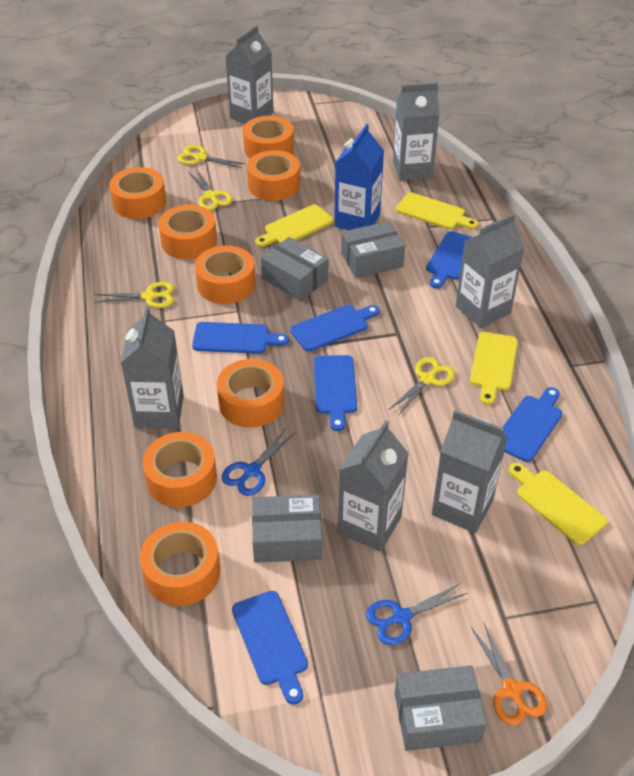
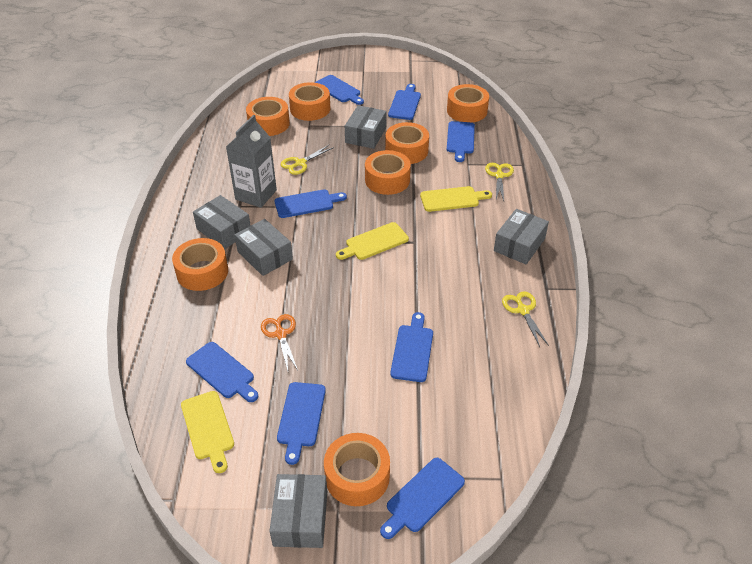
blue carton: [334,124,384,230] = 1 -> none = 0
blue cutting board: [192,322,289,354] [232,591,308,705] [290,305,380,351] [314,355,357,431] [426,231,472,288] [502,387,562,462] = 6 -> [186,342,259,402] [274,189,347,218] [277,382,326,465] [315,75,364,105] [380,458,465,539] [388,84,421,120] [390,312,433,382] [447,121,475,162] = 8
blue scissors: [222,428,295,496] [366,583,467,645] = 2 -> none = 0
grey box: [252,495,322,563] [261,237,328,301] [341,221,405,278] [395,665,487,751] = 4 -> [193,195,251,249] [235,219,293,276] [269,474,327,548] [345,105,387,149] [494,209,549,264] = 5
grey carton: [121,307,184,428] [225,25,274,124] [338,420,409,552] [393,82,440,181] [432,410,508,533] [456,213,524,328] = 6 -> [226,115,277,208] = 1
orange tape: [109,167,166,219] [140,522,220,606] [142,432,217,507] [158,204,217,259] [195,245,256,304] [217,359,284,428] [243,116,294,158] [247,150,300,201] = 8 -> [172,238,228,291] [246,97,290,136] [289,82,330,121] [324,433,390,506] [365,150,411,195] [385,122,429,164] [447,84,489,123] = 7
yellow cutting board: [255,205,334,247] [396,192,478,229] [470,332,518,405] [509,463,607,545] = 4 -> [181,391,234,473] [336,222,409,260] [420,186,492,212] = 3
yellow scissors: [94,282,174,308] [177,145,245,168] [188,170,232,210] [389,357,455,416] = 4 -> [281,145,334,175] [485,163,514,201] [502,291,549,347] = 3

